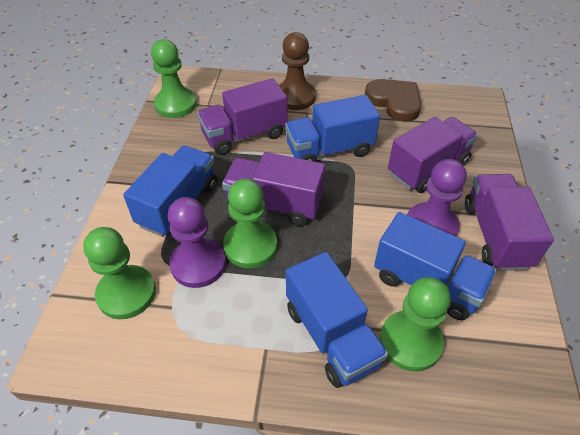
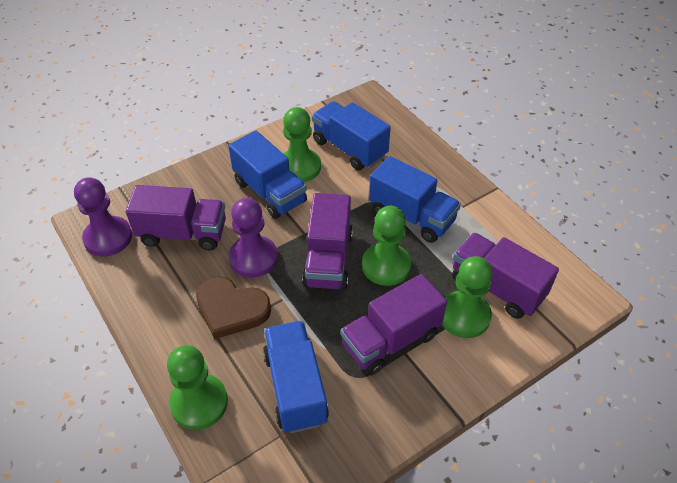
brown pawn: [279,32,316,110] = 1 -> none = 0

